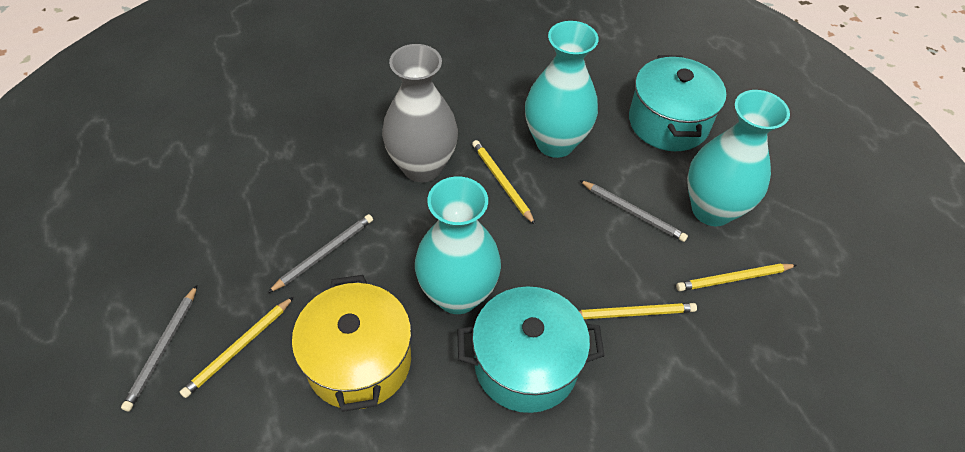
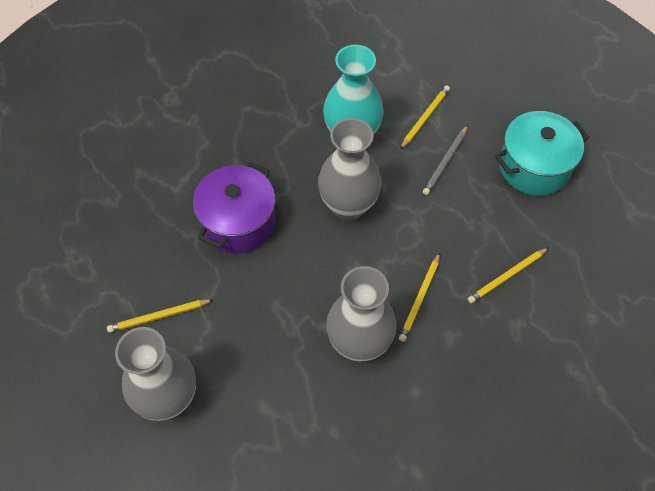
grey pencil: [121,285,197,411] [268,214,373,293] [579,180,688,242] = 3 -> [423,125,468,195] = 1
grey vase: [382,44,458,182] = 1 -> [115,327,196,421] [318,118,382,221] [326,266,397,362] = 3
purple pot: none = 0 -> [193,162,275,253] = 1
turquoise pot: [457,287,604,413] [629,55,726,151] = 2 -> [495,111,589,196] = 1
turquoise vase: [415,177,501,314] [525,21,599,158] [687,90,790,226] = 3 -> [323,45,384,135] = 1
yellow pot: [292,275,412,412] = 1 -> none = 0

